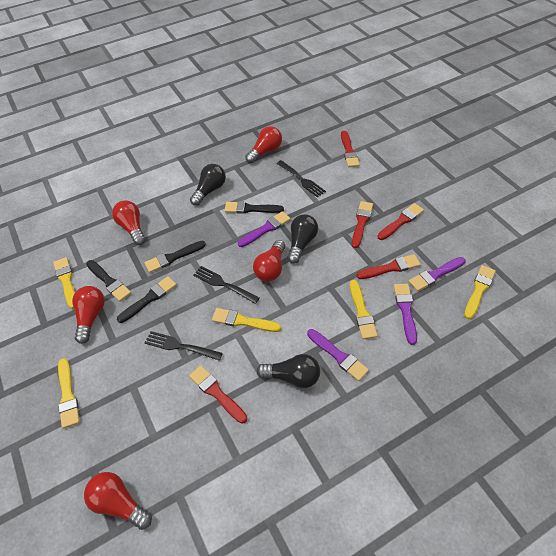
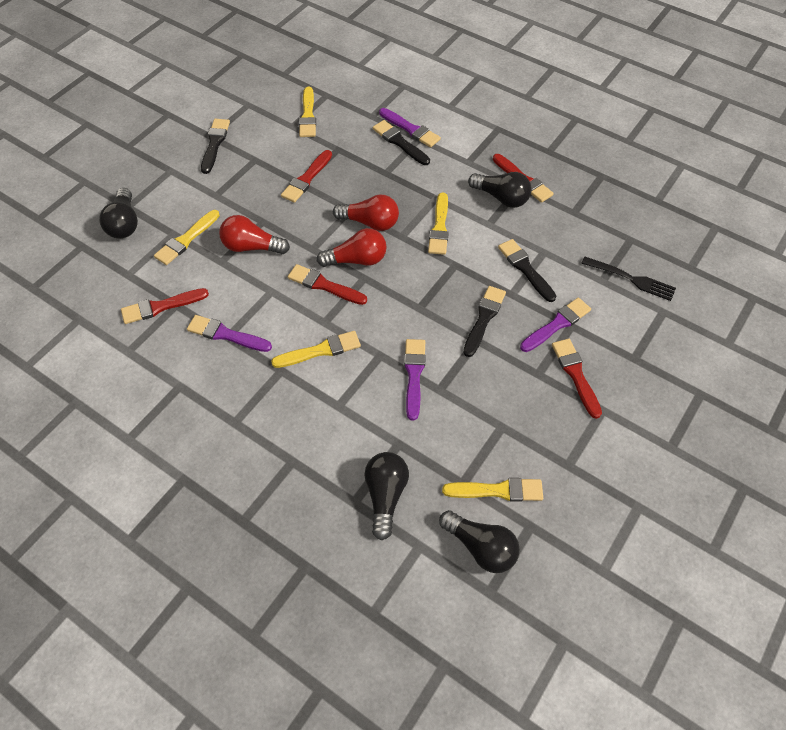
black fork: [145,331,223,361] [193,266,260,304] [277,160,326,198] = 3 -> [581,257,676,301] = 1
black light bulb: [190,164,226,206] [257,354,320,388] [287,214,318,264] = 3 -> [99,188,138,238] [365,452,409,540] [439,510,520,573] [468,172,532,208] = 4
red light bulb: [72,286,105,344] [84,472,152,530] [112,200,145,245] [245,126,282,163] [253,240,285,282] = 5 -> [219,215,290,254] [317,228,386,267] [333,194,399,231] = 3

